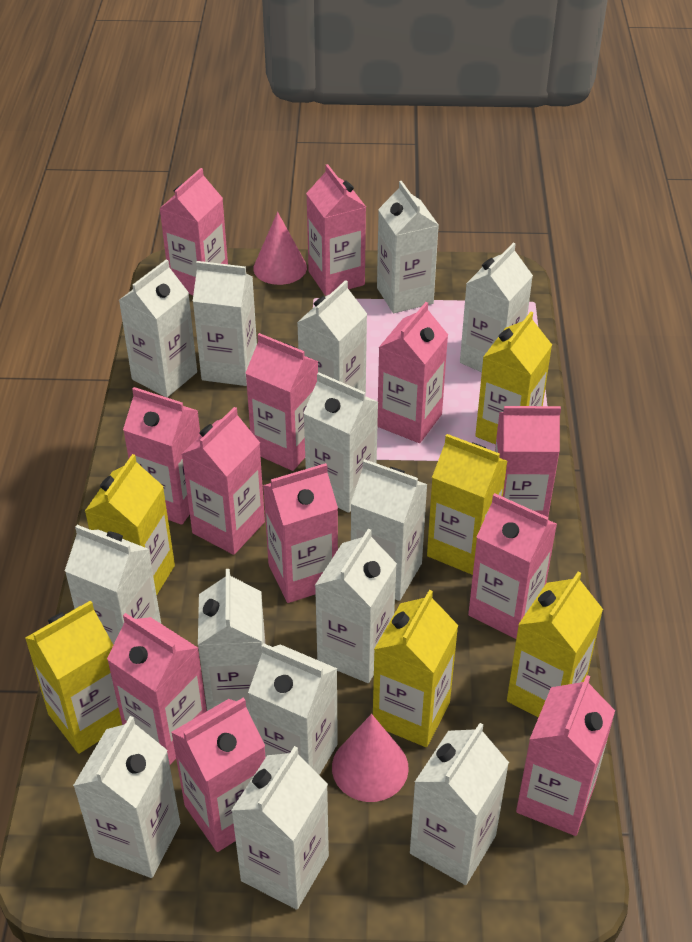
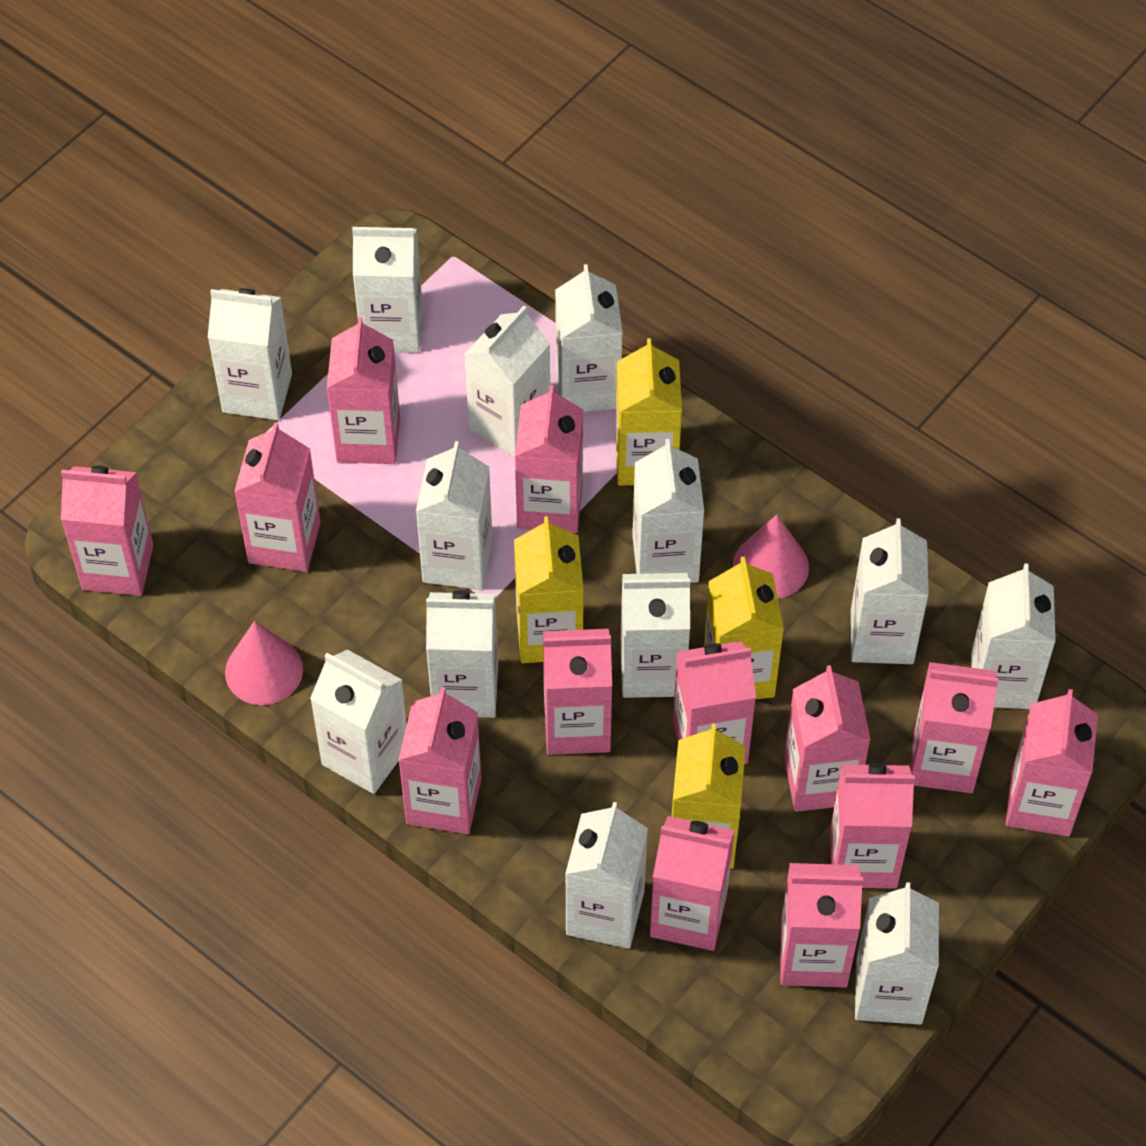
pink carton: [107,613,207,765] [123,387,201,525] [159,168,228,295] [171,698,266,852] [182,407,265,555] [245,333,318,471] [263,463,338,603] [306,164,366,296] [377,302,448,443] [468,493,557,639] [495,406,561,517] [516,675,615,836] = 12 -> [61,466,153,596] [234,422,321,572] [327,317,400,464] [398,687,481,834] [515,385,583,533] [543,629,612,755] [650,816,735,951] [673,641,756,764] [780,863,863,988] [784,665,871,812] [830,763,915,889] [910,662,999,793] [1006,689,1098,836] = 13
white carton: [65,525,161,645] [73,716,180,878] [119,259,197,397] [193,261,257,386] [198,569,265,716] [231,746,329,910] [248,643,338,775] [297,280,367,394] [303,372,378,513] [315,529,397,683] [351,459,428,601] [377,181,439,313] [410,723,509,885] [460,243,533,372] = 14 -> [208,288,292,420] [310,649,407,794] [352,227,423,353] [416,441,493,590] [426,590,498,718] [464,306,550,457] [555,264,623,412] [565,802,648,949] [620,573,690,698] [632,439,704,583] [851,518,929,664] [855,882,939,1025] [971,563,1056,709] = 13
yellow carton: [25,601,122,754] [85,454,175,595] [373,590,458,747] [427,434,508,575] [475,311,552,445] [507,571,603,718] = 6 -> [514,516,584,663] [615,338,682,486] [671,724,746,869] [704,557,784,700] = 4

